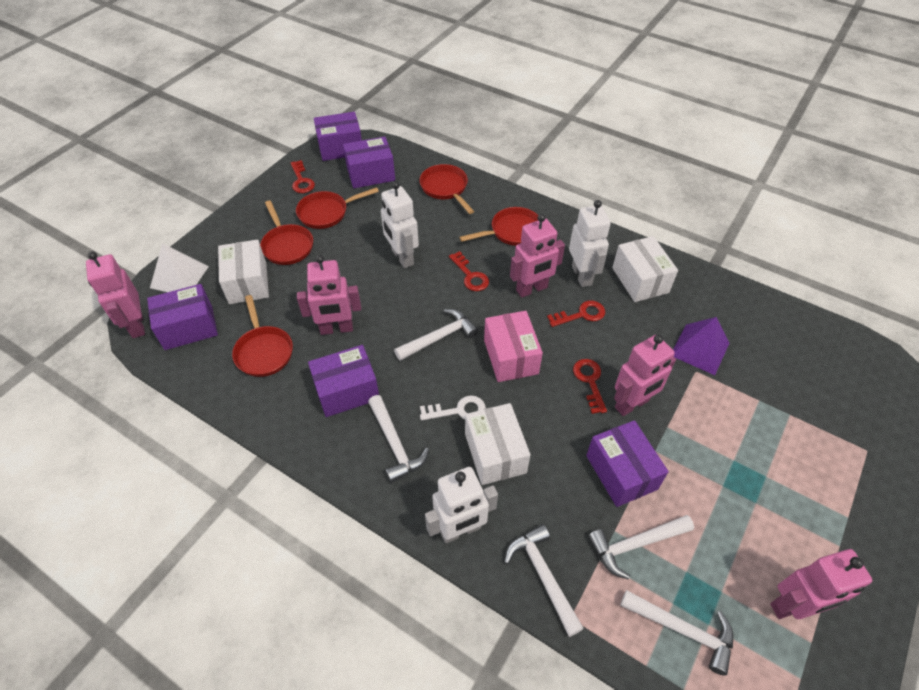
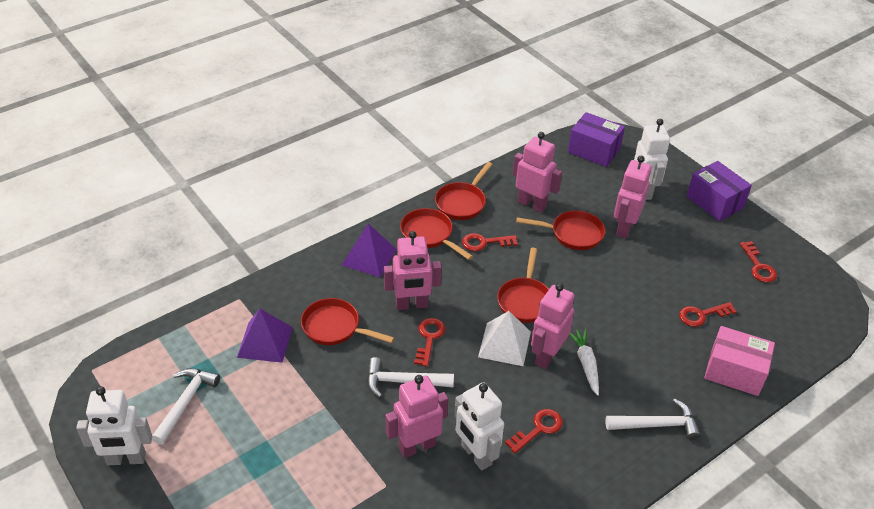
purple box: [147,284,218,350] [308,345,379,417] [314,112,362,161] [343,136,395,188] [586,420,669,507] = 5 -> [568,112,625,167] [687,161,752,221] = 2
purple pyramid: [673,317,729,375] = 1 -> [237,308,293,363] [342,223,397,277] = 2
red key: [291,160,315,193] [449,251,489,291] [547,300,605,327] [573,359,607,414] = 4 -> [414,318,445,367] [462,233,518,251] [505,409,563,453] [679,302,737,327] [740,241,777,283] = 5
white box: [218,239,269,304] [465,403,530,485] [612,236,678,302] = 3 -> none = 0
white carrot: none = 0 -> [570,329,599,396] = 1
white hammer: [368,395,429,483] [394,309,479,361] [504,524,584,637] [588,515,694,580] [620,590,733,676] = 5 -> [152,368,220,445] [367,357,454,398] [605,399,701,440] = 3
white key: [420,395,486,420] = 1 -> none = 0

